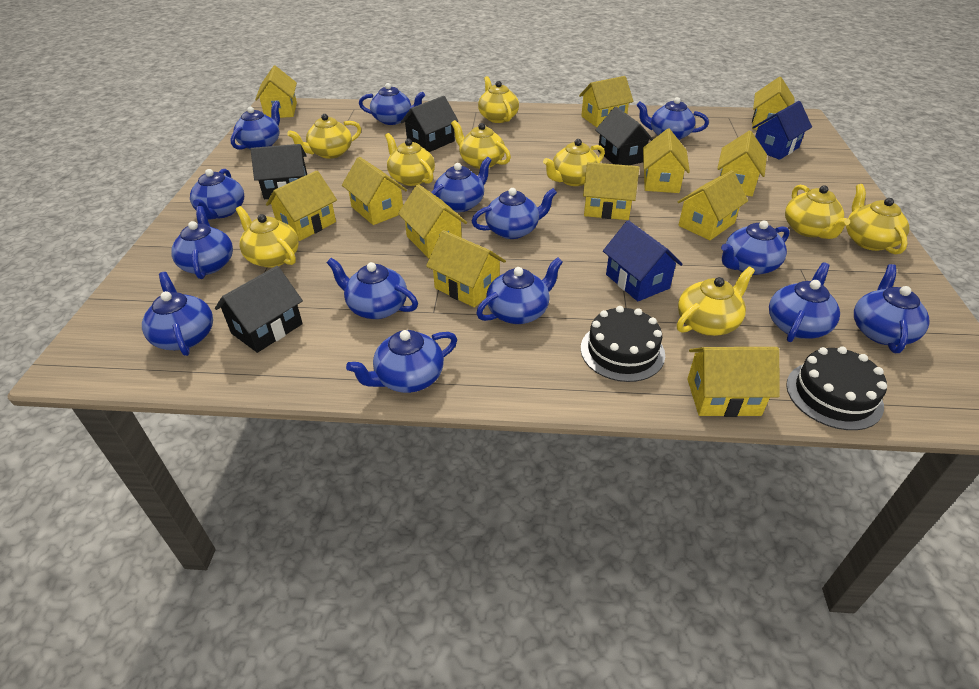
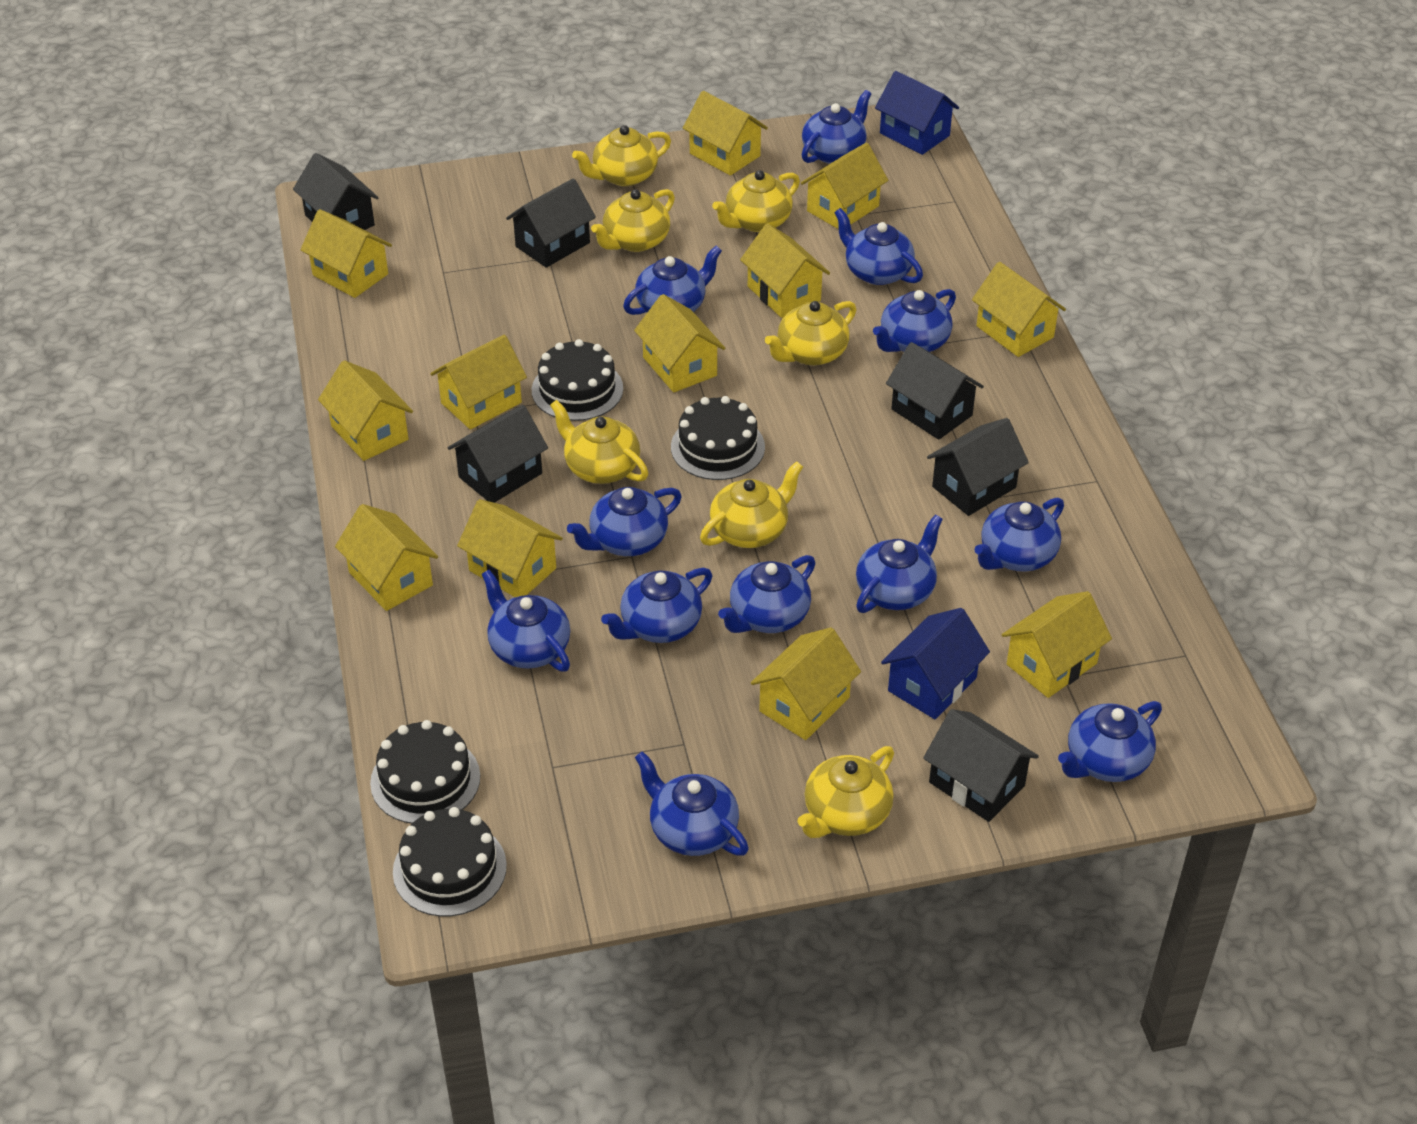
black cake: [580,306,665,382] [786,347,887,430] = 2 -> [370,720,480,824] [393,807,507,917] [532,339,623,421] [671,396,765,480] = 4
black house: [215,266,303,353] [250,144,307,199] [401,96,458,152] [595,106,653,165] = 4 -> [293,153,379,230] [448,405,548,503] [506,178,596,268] [886,342,984,440] [923,709,1039,822] [927,418,1029,516] = 6
blue teapot: [142,272,213,356] [171,206,233,279] [190,169,244,219] [231,101,280,150] [327,258,418,319] [346,330,457,393] [359,83,425,125] [431,157,492,212] [471,188,557,239] [476,257,563,324] [636,97,709,140] [721,221,790,275] [769,262,840,342] [854,264,930,353] = 14 -> [482,570,570,672] [567,487,682,556] [601,568,712,643] [623,246,722,315] [635,751,749,856] [718,555,816,633] [802,90,871,164] [834,208,923,285] [856,515,943,613] [873,289,956,352] [975,498,1064,572] [1058,701,1162,782] = 12
yellow teapot: [236,206,299,268] [287,114,361,159] [385,133,435,186] [451,120,511,169] [478,76,519,123] [543,139,605,186] [677,267,755,336] [785,185,850,239] [846,184,909,254] = 9 -> [550,400,648,484] [572,125,671,186] [591,189,675,252] [700,461,803,548] [712,170,800,232] [765,301,856,365] [797,746,894,838] = 7

